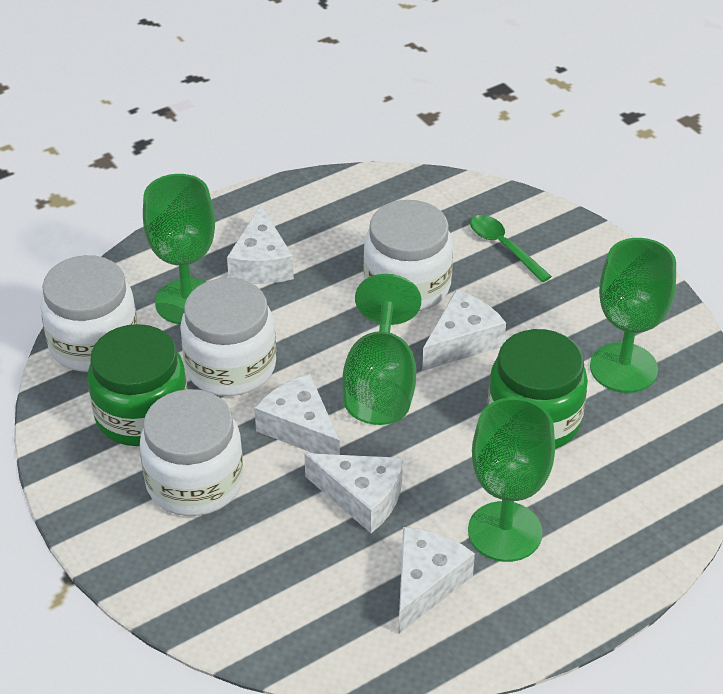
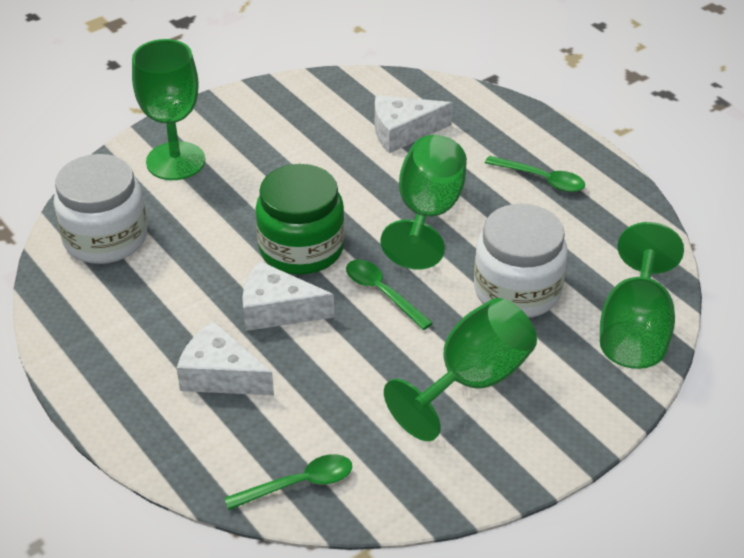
green jar: [88,324,187,446] [488,329,588,449] = 2 -> [256,164,345,275] = 1
green spoon: [470,215,552,282] = 1 -> [224,454,352,510] [346,259,433,330] [485,156,585,192] = 3
white cheese: [227,205,294,284] [255,374,340,455] [304,453,403,533] [399,527,475,634] [422,290,506,371] = 5 -> [177,321,274,395] [242,261,334,331] [375,95,452,153] = 3
white jar: [40,255,138,372] [140,389,243,516] [180,278,276,396] [364,200,453,311] = 4 -> [54,154,147,264] [474,204,568,318] = 2

